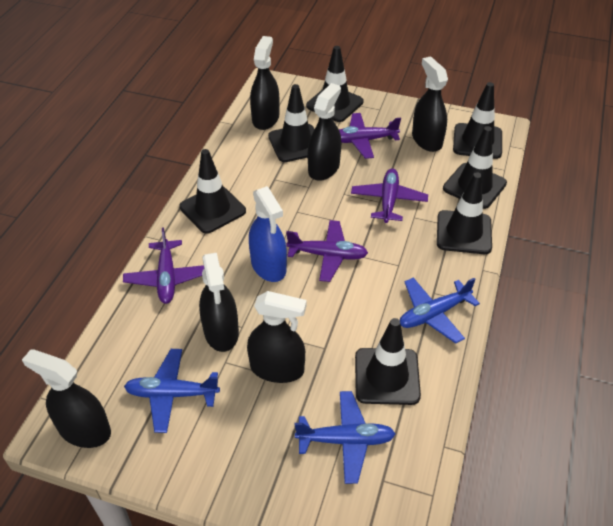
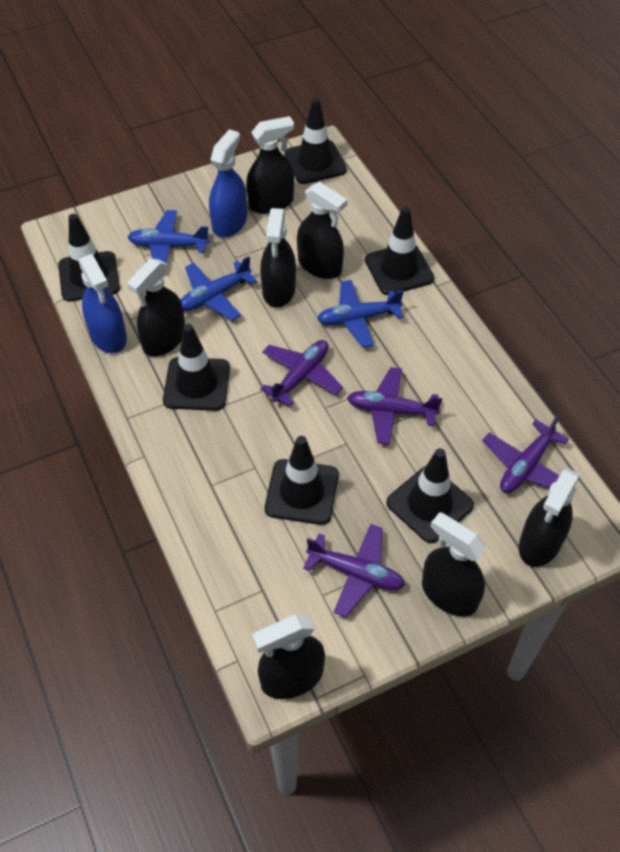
black spray bottle: [22,349,111,448] [199,253,239,352] [247,291,307,383] [250,36,279,130] [308,83,341,181] [412,56,448,152] = 6 -> [127,258,185,357] [246,116,294,214] [252,615,325,699] [260,208,296,307] [297,182,347,279] [422,512,486,617] [519,468,580,567] = 7
black traffic cone: [179,149,246,234] [268,84,314,162] [306,46,364,122] [355,318,421,405] [437,172,492,254] [443,126,507,209] [453,82,502,159] = 7 -> [58,214,120,301] [163,324,230,411] [265,436,339,525] [284,98,347,184] [365,206,434,295] [386,448,474,543] = 6
blue spray bottle: [249,186,287,282] = 1 -> [78,254,127,353] [209,129,247,238] = 2

